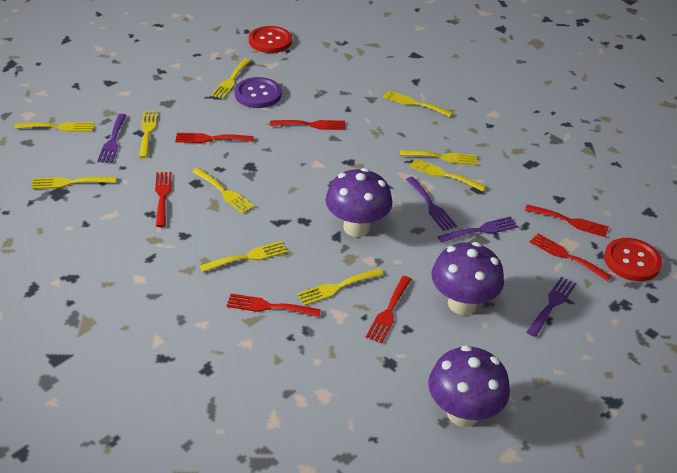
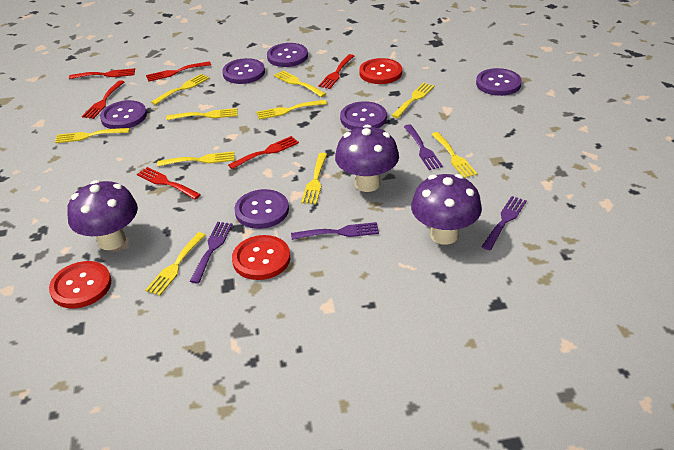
purple button: [234,77,281,108] = 1 -> [100,100,147,129] [222,58,265,84] [234,189,289,229] [267,43,308,67] [340,101,387,130] [476,68,522,96] = 6
red button: [249,26,292,53] [604,238,662,281] = 2 -> [49,261,111,308] [232,235,290,280] [359,58,402,84] = 3
red fork: [155,172,172,227] [175,133,254,143] [227,294,321,317] [270,120,345,130] [366,276,412,343] [525,205,609,237] [530,233,612,281] = 7 -> [69,68,135,79] [82,80,124,119] [137,167,201,200] [146,61,211,82] [228,136,299,169] [318,54,354,89] = 6

